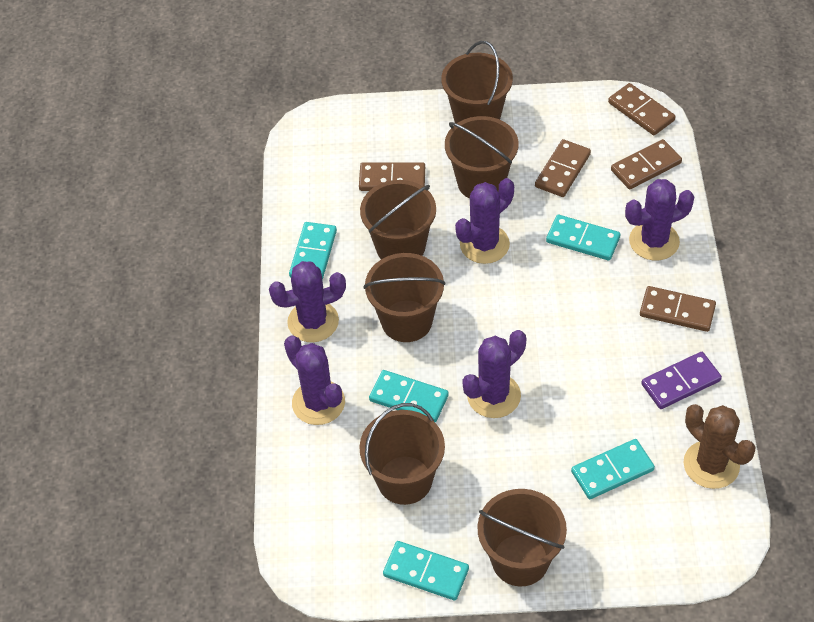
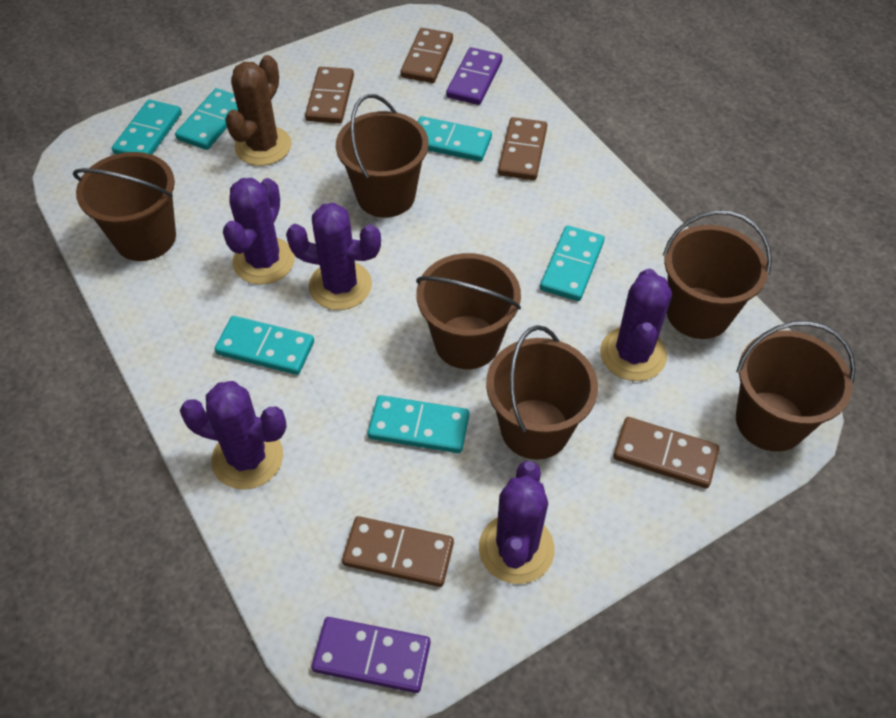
purple domino: [641,352,722,409] = 1 -> [312,617,430,693] [446,47,502,105] = 2
turquoise domino: [289,222,337,280] [369,370,449,422] [383,541,469,600] [546,215,621,261] [571,439,655,499] = 5 -> [112,99,182,154] [175,88,238,150] [215,316,314,375] [368,395,469,453] [417,116,492,162] [540,225,604,301] = 6

